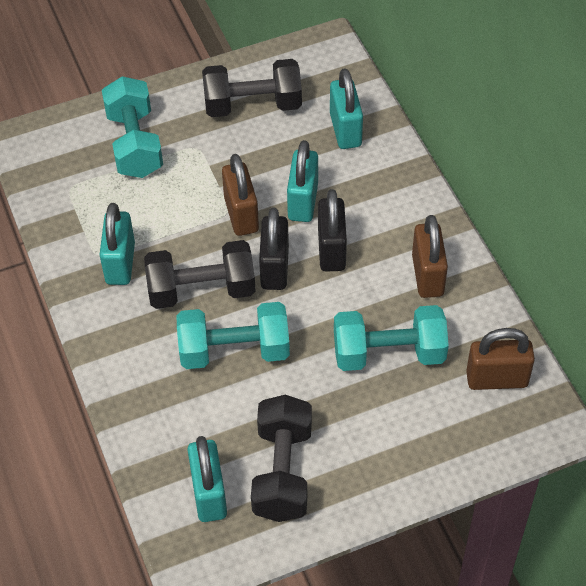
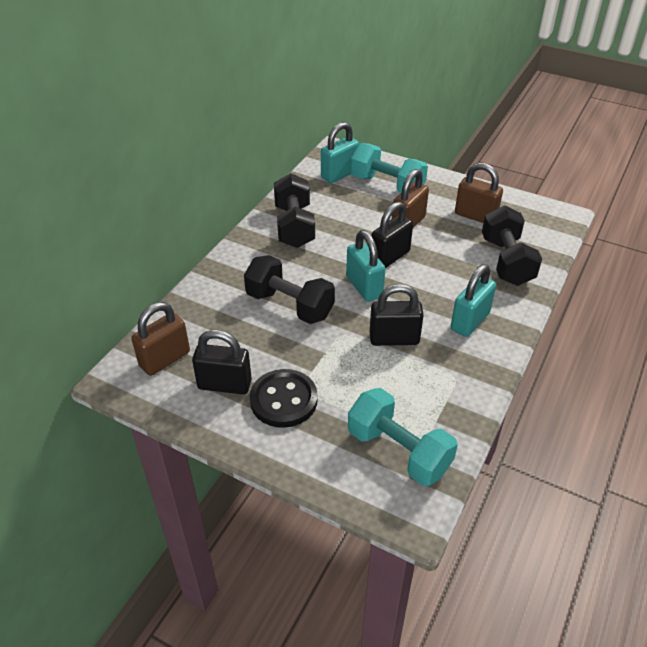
black button: none = 0 -> [250,369,318,428] = 1
black padlock: [259,207,289,290] [318,189,347,271] = 2 -> [192,330,252,394] [370,284,424,346] [371,202,413,268] = 3
turquoise dumbbell: [102,76,163,178] [177,302,290,369] [334,305,449,371] = 3 -> [348,388,458,486] [351,143,428,193] = 2
turquoise padlock: [99,203,135,285] [187,436,227,522] [287,140,318,222] [330,68,363,149] = 4 -> [321,122,359,183] [346,230,385,302] [451,264,496,337] = 3

